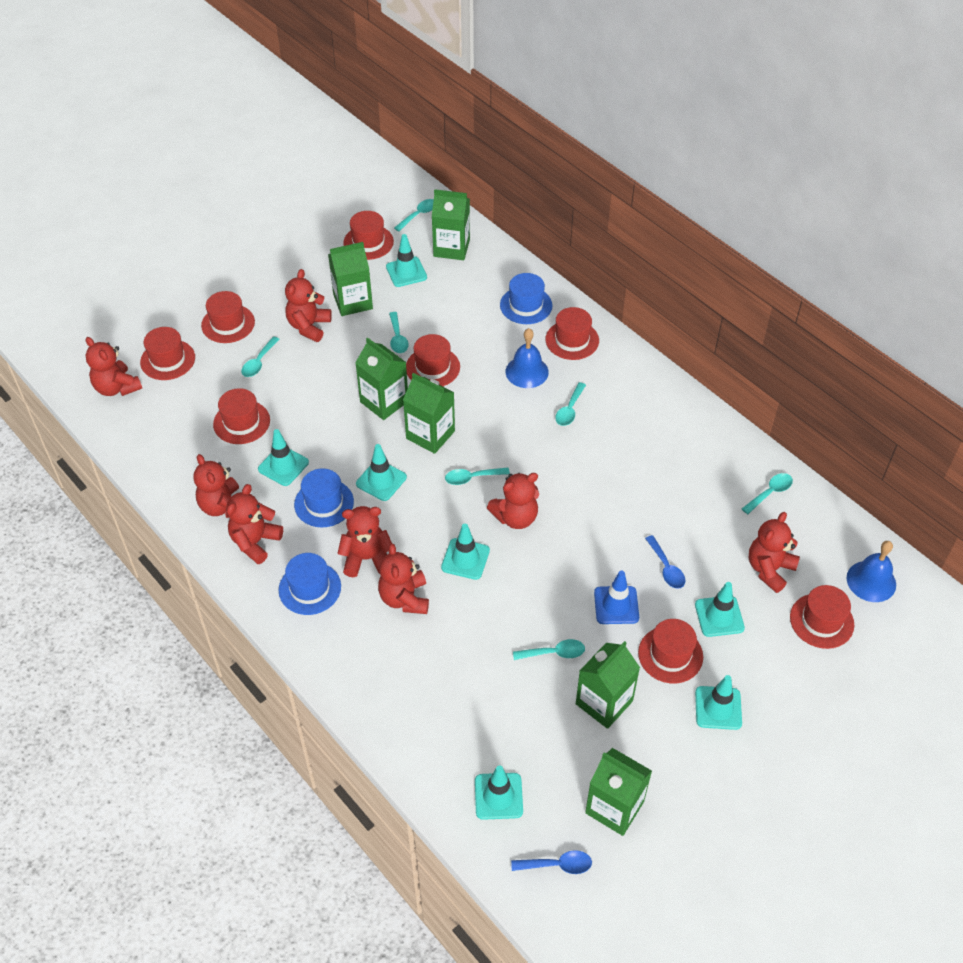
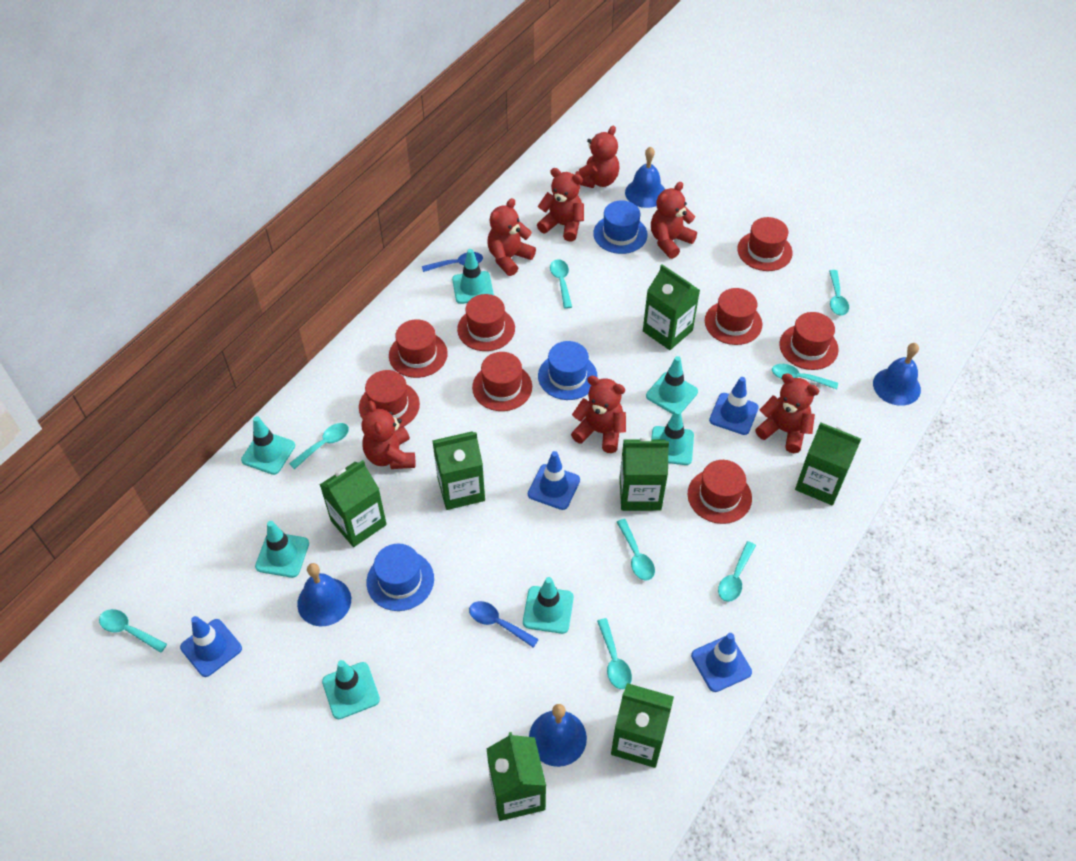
blue bell: [506,328,549,388] [847,541,896,602] = 2 -> [297,563,351,626] [529,704,587,767] [625,146,665,208] [873,343,921,406] = 4
blue traffic cone: [594,571,639,624] = 1 -> [180,616,242,677] [528,451,580,510] [691,633,752,692] [709,377,759,435] = 4
green carton: [328,242,373,316] [355,338,408,420] [403,373,455,454] [432,189,470,260] [576,641,640,729] [585,748,652,836] = 6 -> [320,460,387,547] [432,431,485,510] [487,732,546,821] [611,683,674,768] [620,437,669,511] [643,265,700,350] [795,422,861,505] = 7
red teddy bear: [86,337,142,396] [193,454,239,518] [226,484,283,564] [285,269,332,342] [337,506,392,577] [378,543,429,614] [487,473,539,529] [749,512,800,593] = 8 -> [362,401,415,469] [487,198,536,276] [537,168,584,242] [571,376,626,453] [575,126,620,188] [651,182,697,259] [755,373,819,453] = 7
turquoise spoon: [241,337,280,377] [389,312,409,353] [394,199,434,232] [445,468,510,485] [513,639,585,660] [555,382,586,426] [742,473,793,514] = 7 -> [99,609,167,653] [289,423,349,469] [550,259,572,309] [597,618,632,689] [617,519,655,581] [718,541,756,602] [772,364,838,390] [829,270,849,316] = 8

